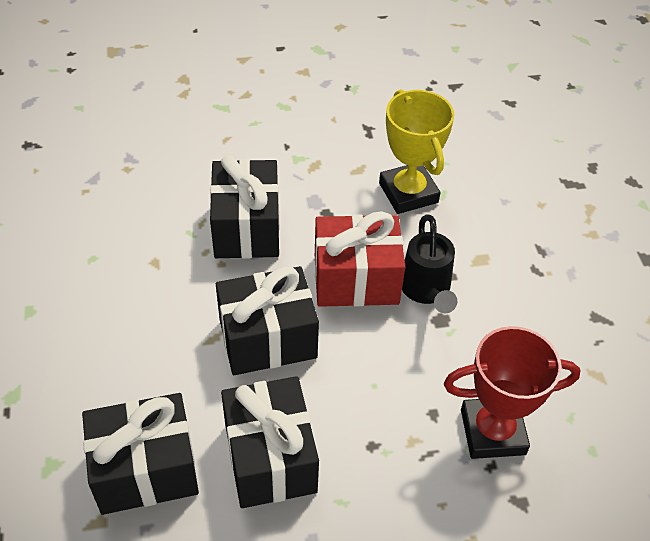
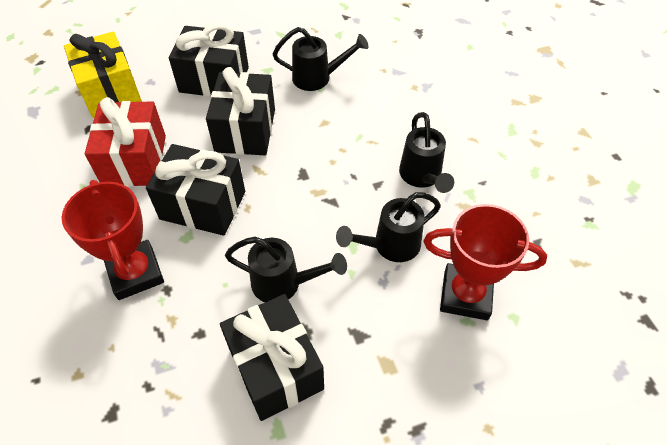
black watering can: [402,215,457,313] = 1 -> [225,237,347,302] [273,27,369,91] [336,192,441,262] [399,112,454,193] = 4
red trophy: [444,326,581,459] = 1 -> [62,180,164,300] [423,204,547,320] = 2
yellow gift: none = 0 -> [64,32,142,118] = 1
yellow trophy: [379,89,454,214] = 1 -> none = 0

